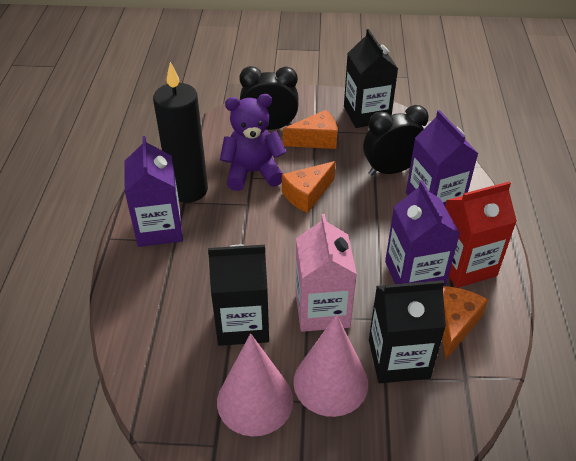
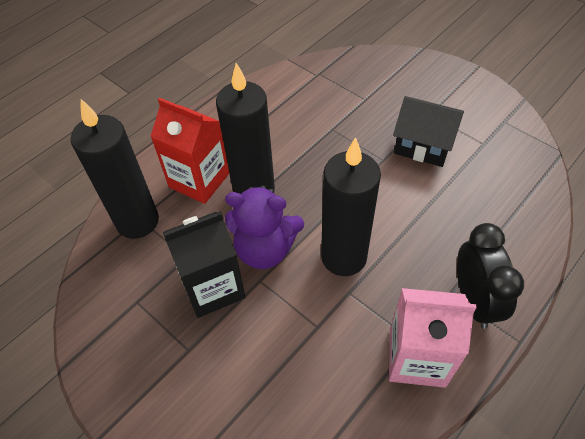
black candle: [153,62,208,203] = 1 -> [71,99,159,239] [216,63,275,194] [321,137,381,276] = 3
black carton: [208,244,269,346] [344,29,398,128] [369,280,446,383] = 3 -> [163,212,245,318] = 1
black clock: [239,66,299,130] [363,105,429,176] = 2 -> [457,223,524,329] = 1
black house: none = 0 -> [393,96,464,167] = 1
orange cheese: [282,161,336,213] [283,110,337,149] [442,286,488,359] = 3 -> none = 0
pink cone: [217,333,293,436] [293,314,368,417] = 2 -> none = 0
purple carton: [124,136,183,247] [385,180,460,286] [406,110,479,206] = 3 -> none = 0

